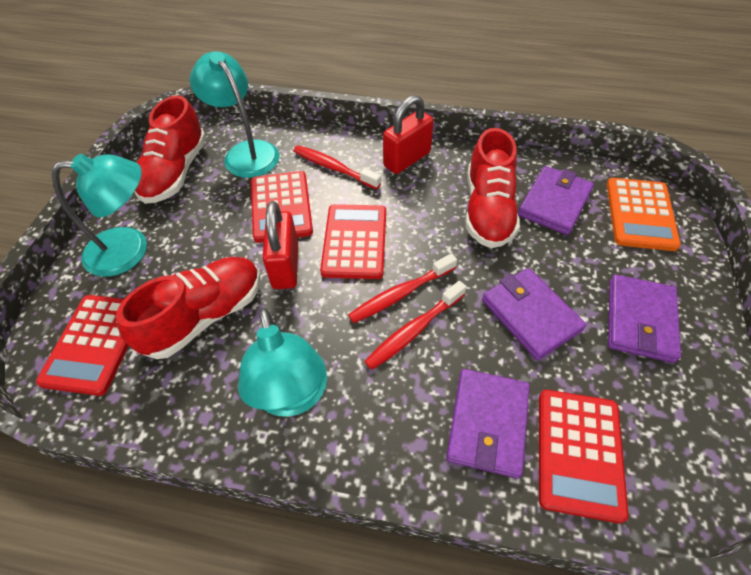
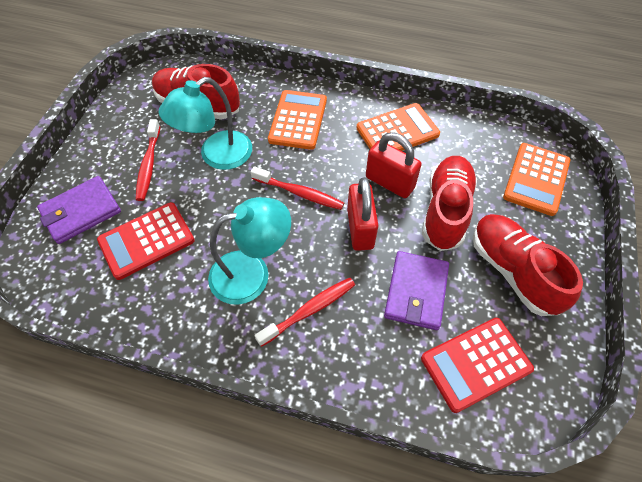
orange calculator: [607,178,681,251] = 1 -> [268,90,327,150] [357,103,440,151] [503,143,570,216] = 3
purple wallet: [446,369,530,478] [482,268,586,360] [518,166,594,235] [608,275,681,363] = 4 -> [37,176,121,244] [384,251,449,330] = 2
red calculator: [36,295,129,396] [251,171,313,243] [320,204,386,279] [539,390,629,523] = 4 -> [97,202,195,280] [421,318,534,413] = 2
turquoise lamp: [52,154,147,277] [190,51,279,178] [238,308,327,417] = 3 -> [158,77,252,170] [208,197,291,305] = 2

